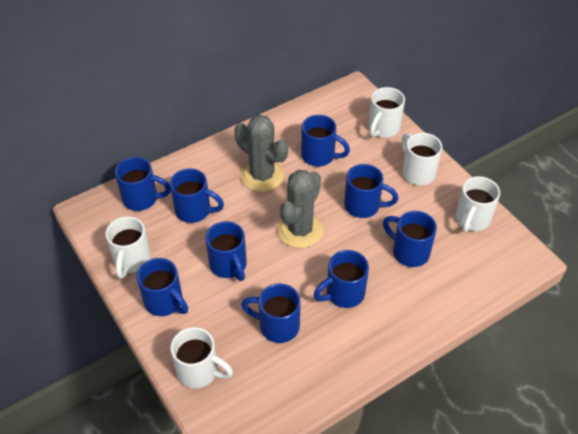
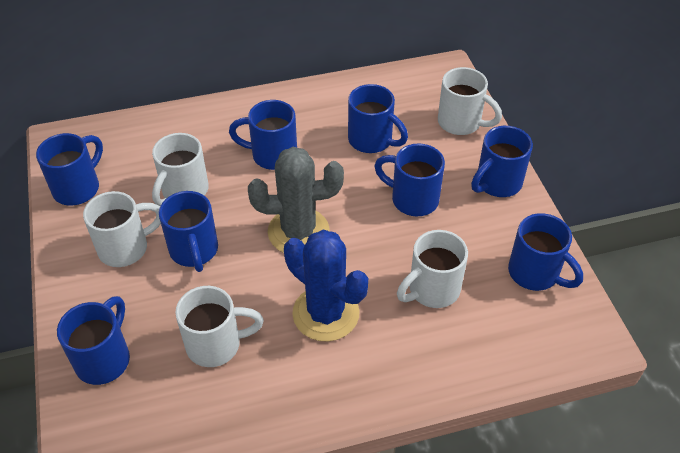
blue cactus: none = 0 -> [284,230,368,342] = 1
blue mug: [115,157,171,211] [137,258,188,316] [170,169,224,223] [205,221,247,281] [241,283,301,343] [301,115,350,167] [314,250,369,308] [344,164,399,218] [383,211,437,267] = 9 -> [36,133,103,205] [57,296,130,385] [159,191,218,272] [229,100,297,170] [348,84,408,153] [374,144,445,216] [471,126,533,197] [508,213,583,291] = 8
grey cactus: [234,115,288,192] [277,170,324,248] = 2 -> [248,147,344,253] = 1

